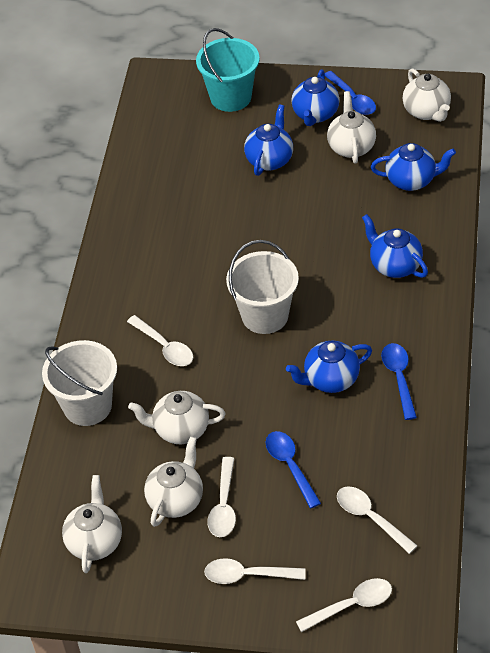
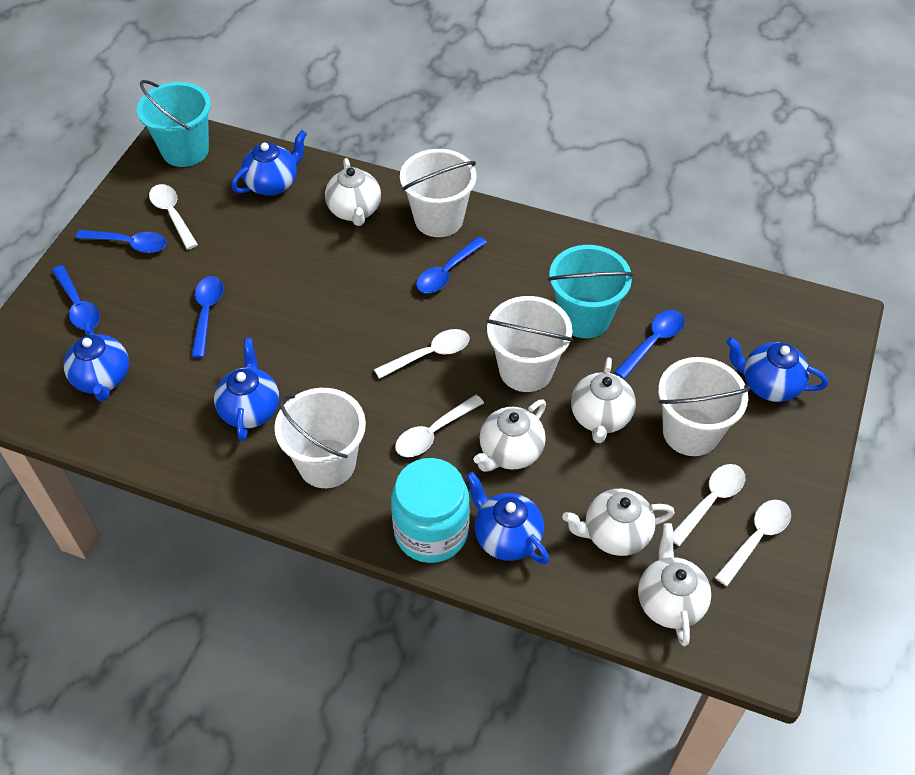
blue spoon: [266,431,321,508] [325,71,376,115] [381,343,417,420] = 3 -> [52,265,100,330] [76,230,167,253] [191,276,224,358] [416,236,487,293] [615,310,685,379] = 5
turquoise bucket: [196,28,260,112] = 1 -> [137,80,211,167] [548,245,634,338] = 2
turquoise jar: none = 0 -> [391,458,470,563] = 1
white bucket: [42,340,117,426] [226,240,299,334] = 2 -> [274,388,366,488] [400,149,477,237] [486,296,573,392] [658,357,750,456] = 4

